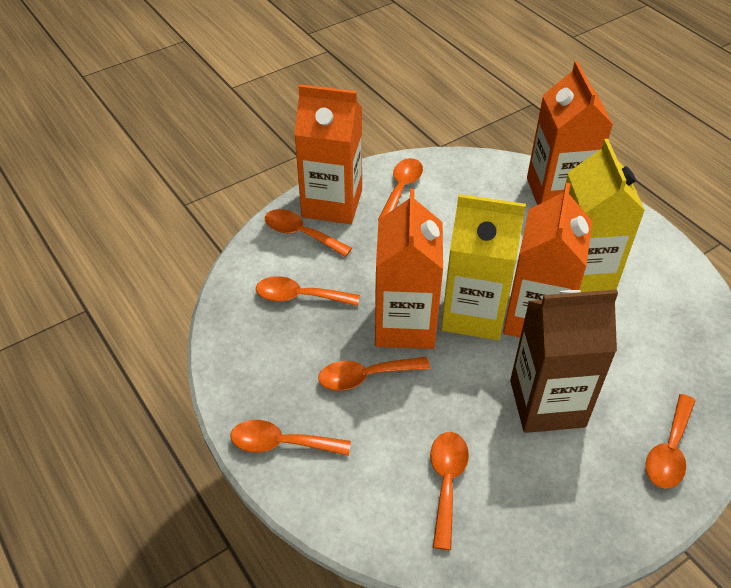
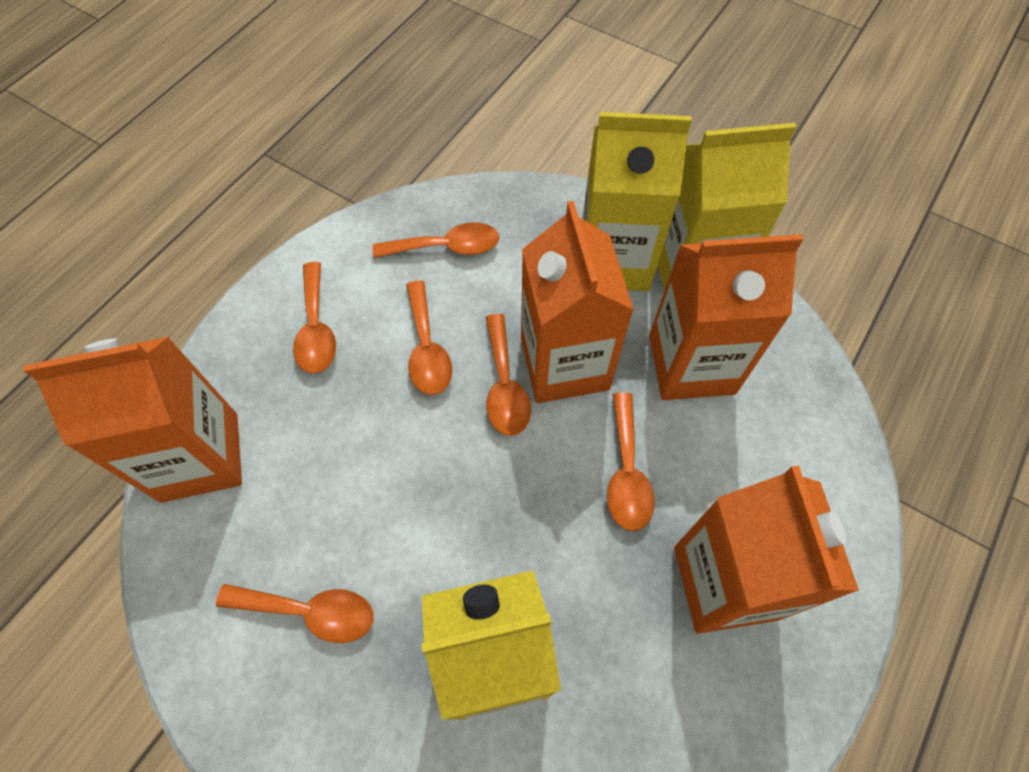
brown carton: [510,290,618,433] = 1 -> none = 0
orange spoon: [231,420,351,456] [256,276,360,306] [265,209,352,257] [318,357,430,391] [378,158,423,221] [430,432,469,550] [645,394,695,489] = 7 -> [216,584,374,643] [293,262,336,373] [373,222,499,258] [406,281,452,395] [486,314,531,436] [607,392,655,531] = 6
yellow carton: [441,194,526,340] [564,139,645,292] = 2 -> [421,571,561,720] [582,112,692,291] [658,123,796,291] = 3

